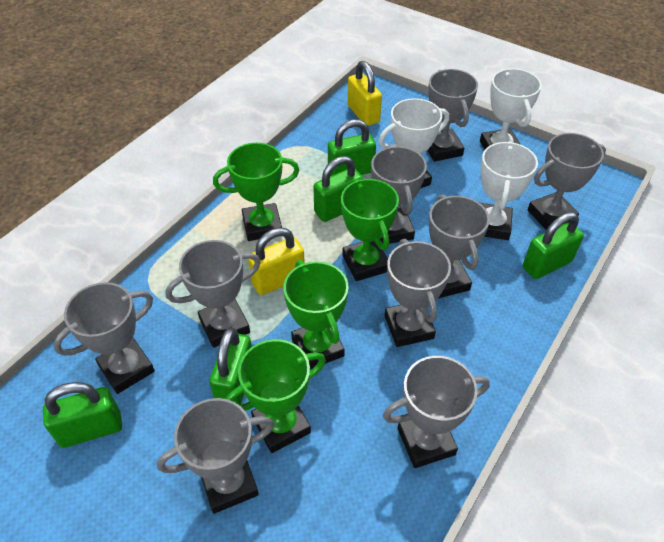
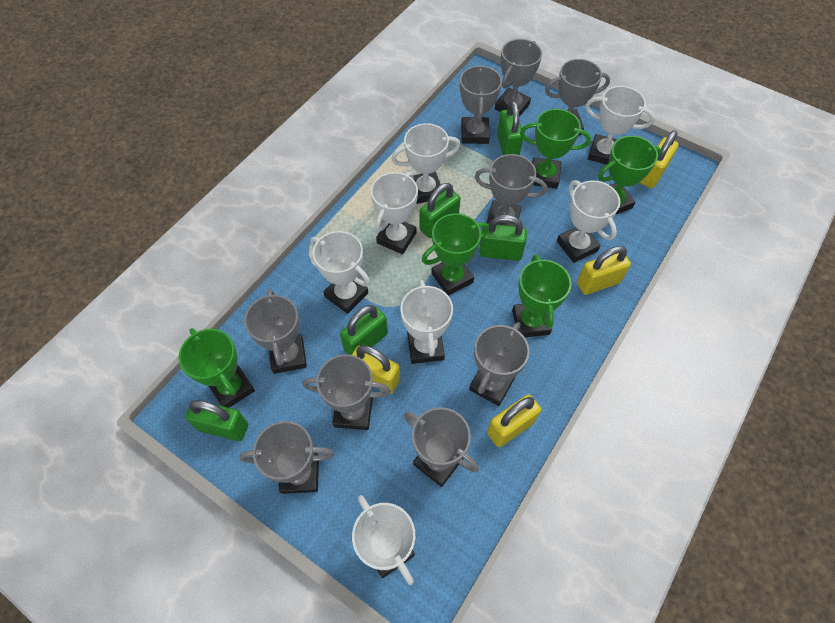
green trophy: [213,143,300,241] [225,339,326,453] [283,260,349,369] [341,178,399,281] = 4 -> [178,328,255,408] [422,213,488,296] [512,254,571,337] [520,109,591,189] [598,136,661,214] = 5
white trophy: [379,98,449,189] [480,68,542,149] [480,141,538,240] = 3 -> [310,231,370,314] [352,495,415,585] [371,172,418,254] [392,123,460,204] [400,280,453,364] [557,180,620,263] [585,86,654,165] = 7
yellow padlock: [248,228,305,295] [348,61,382,126] = 2 -> [352,345,400,394] [487,395,541,447] [577,246,631,295] [640,130,679,188] = 4

